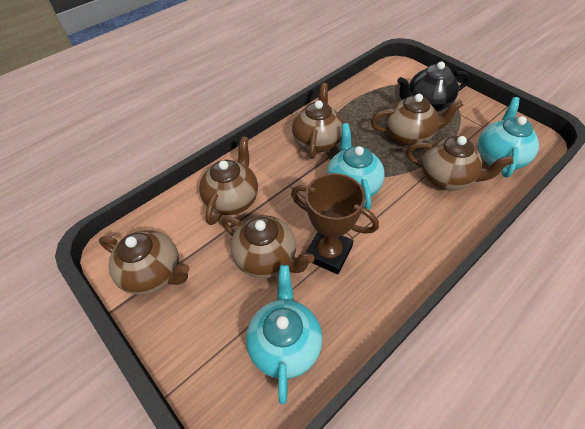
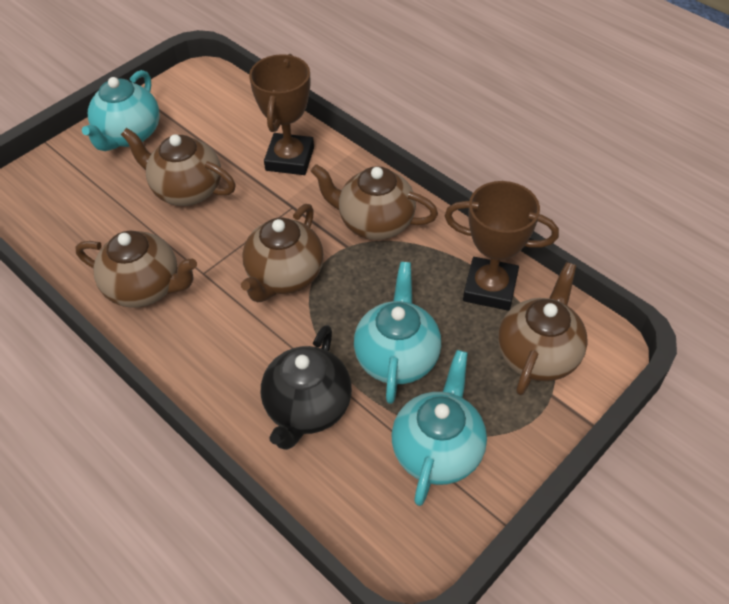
brown teapot: [99,230,189,295] [199,136,258,225] [221,216,315,278] [292,83,343,159] [371,94,463,146] [406,136,514,190] = 6 -> [75,231,197,308] [121,128,236,206] [241,204,324,302] [311,164,438,240] [498,262,588,396] = 5
brown trophy: [291,173,379,274] = 1 -> [249,54,314,175] [445,181,559,311] = 2

